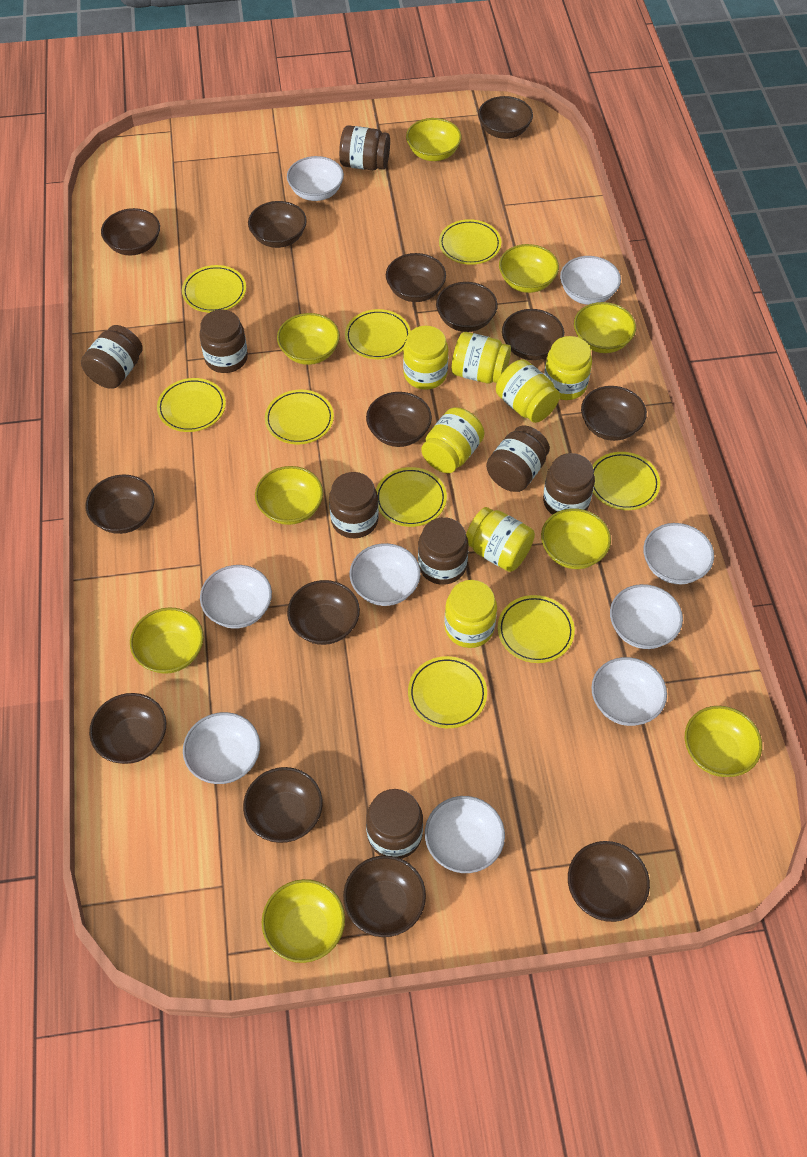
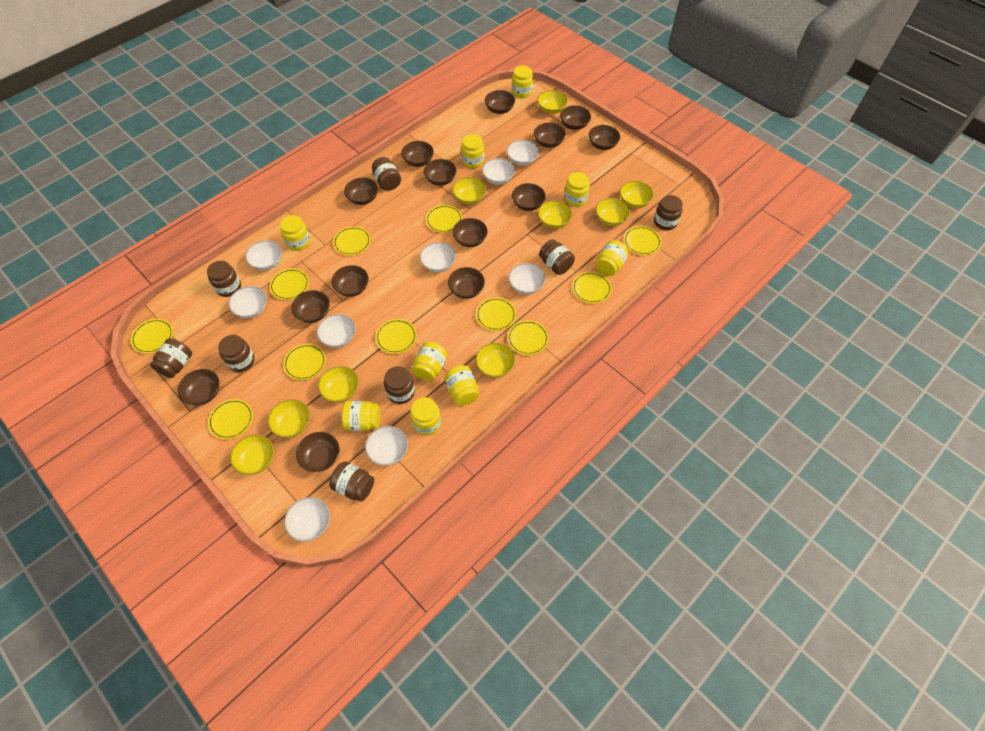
yellow jar: [403,326,449,390] [421,407,484,473] [444,580,497,648] [451,332,511,383] [466,507,535,572] [496,359,560,423] [544,336,592,400] = 7 -> [280,215,310,251] [342,401,380,431] [410,397,441,435] [412,342,448,381] [444,365,479,406] [461,134,484,168] [512,65,533,98] [564,172,590,207] [595,240,629,276] = 9
yellow plate: [157,378,226,432] [182,265,246,313] [265,390,334,444] [345,309,411,359] [376,467,447,527] [408,656,487,728] [439,219,501,265] [498,595,575,663] [592,452,660,510] = 9 -> [131,319,173,354] [208,399,253,439] [270,269,309,300] [283,344,326,380] [333,226,371,255] [376,319,417,354] [426,205,462,233] [476,298,516,331] [508,320,549,355] [572,272,612,303] [624,226,661,255] = 11

